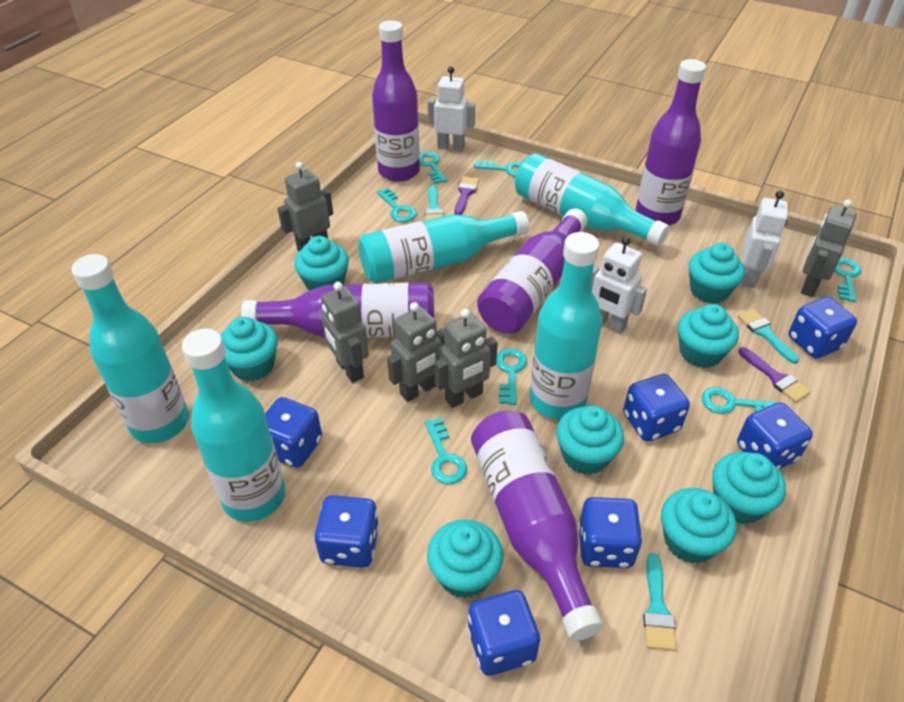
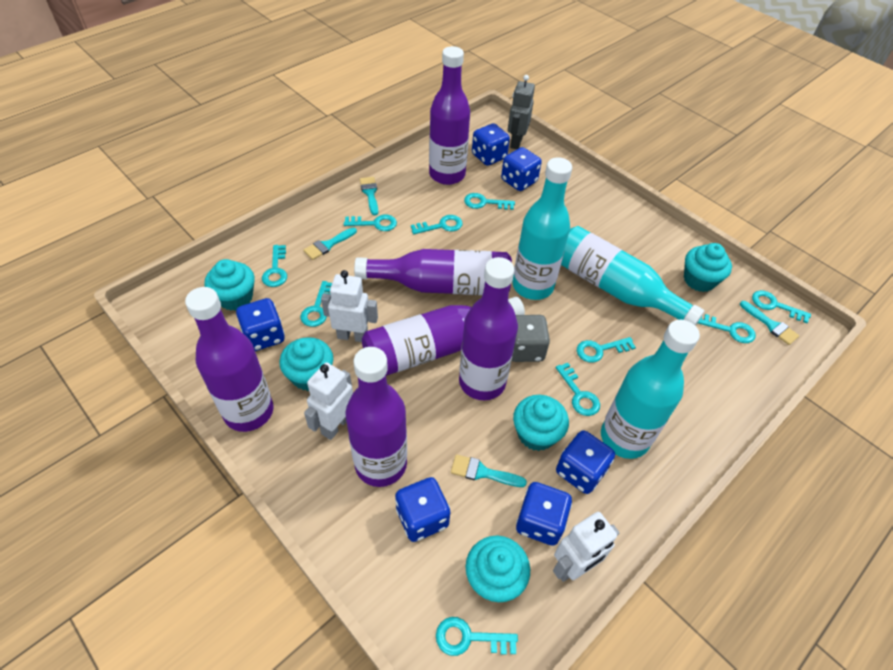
blue dice: [265,397,322,468] [315,495,379,568] [468,590,540,676] [578,497,642,568] [623,374,690,441] [737,402,813,470] [788,297,857,359] = 7 -> [236,298,285,351] [395,477,450,542] [472,123,510,166] [501,147,542,191] [516,482,572,546] [556,430,615,494] = 6
grey dice: none = 0 -> [512,315,550,362] = 1
grey robot: [278,162,333,251] [321,282,369,383] [387,302,445,402] [434,309,498,408] [801,199,857,297] = 5 -> [508,75,535,149] = 1
purple bottle: [241,282,434,338] [372,20,420,182] [471,411,603,641] [477,208,588,334] [636,59,706,225] = 5 -> [185,287,274,432] [346,347,407,487] [354,249,512,295] [362,297,525,376] [429,46,470,185] [459,257,518,400] = 6
purple brush: [455,176,479,215] [739,347,811,403] = 2 -> none = 0
turquoise bottle: [71,254,189,443] [182,329,285,522] [358,211,529,283] [515,153,670,247] [530,232,602,420] = 5 -> [512,157,572,300] [561,226,705,326] [601,320,700,459] = 3
turquoise brush: [425,185,444,220] [643,553,676,651] [737,309,799,364] = 3 -> [303,227,357,260] [360,177,378,215] [451,454,527,487] [740,301,799,345] = 4
turquoise cupcake: [221,317,278,381] [294,236,349,291] [427,520,503,599] [556,406,624,475] [661,488,737,564] [678,304,739,368] [689,243,745,304] [712,452,786,524] = 8 -> [205,259,255,311] [280,337,333,391] [466,536,530,602] [513,395,569,451] [684,243,732,292] = 5
turquoise key: [377,188,417,222] [419,152,447,184] [425,418,467,484] [474,160,522,177] [496,348,527,405] [702,387,779,414] [834,258,861,302] = 7 -> [262,245,287,287] [300,281,332,327] [344,214,397,231] [411,215,463,234] [436,617,518,656] [464,193,515,210] [556,363,600,416] [577,337,636,363] [698,314,756,343] [752,290,811,323] = 10

